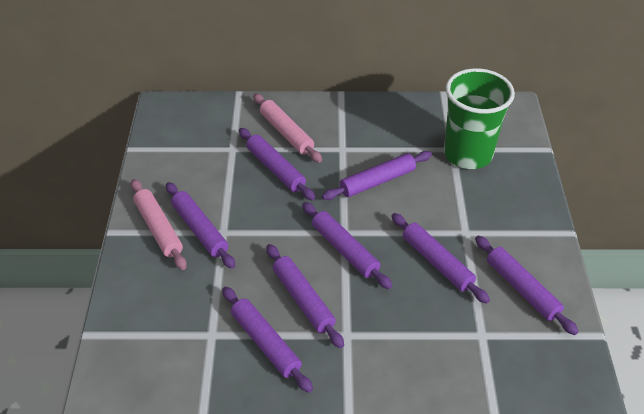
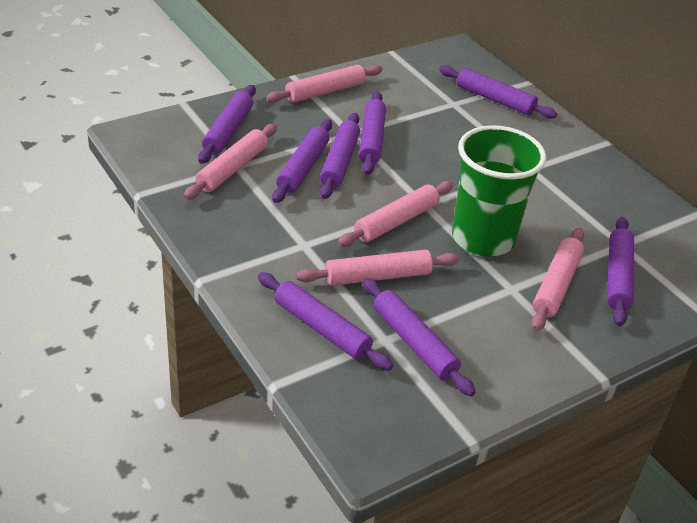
pink rolling pin: [131,179,187,270] [253,93,322,163] = 2 -> [184,124,277,200] [266,65,382,103] [296,250,459,286] [338,181,453,247] [531,228,584,331] = 5

